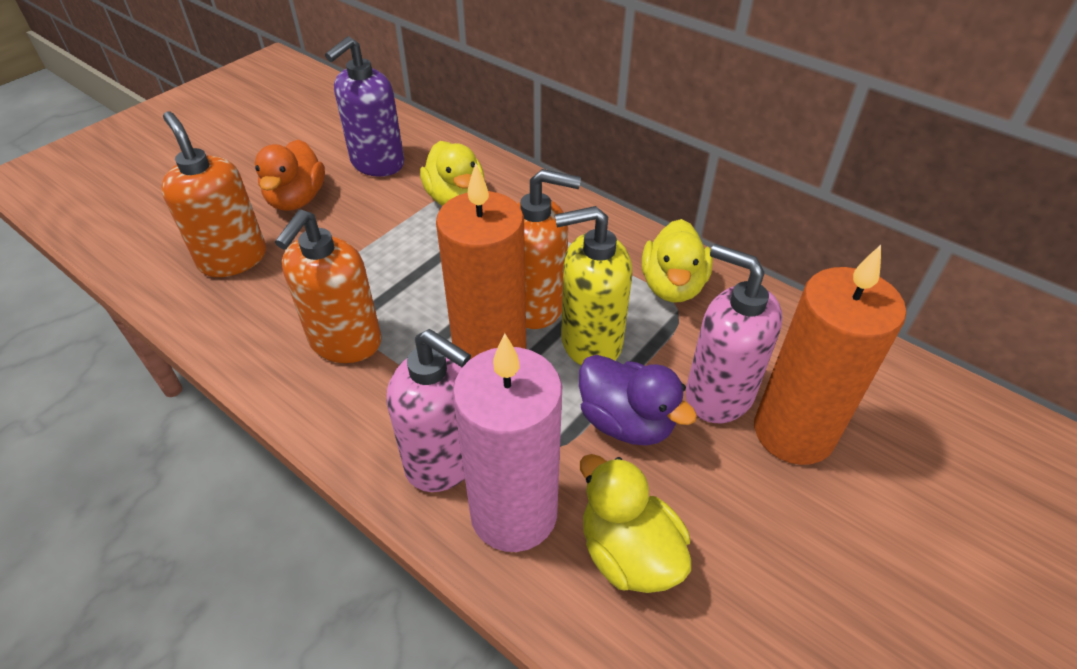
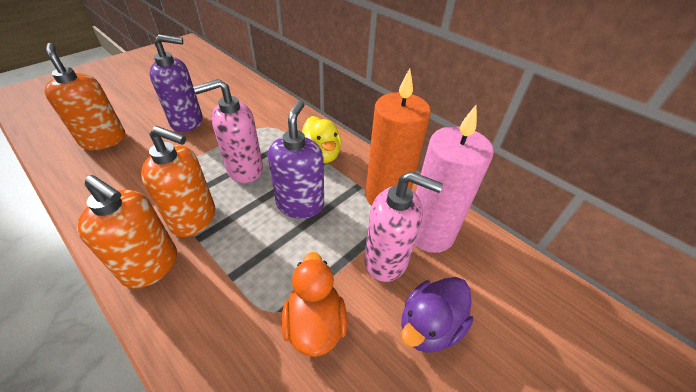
orange candle: [436,163,526,359] [754,245,906,465] = 2 -> [365,69,431,206] = 1
purple soap dispenser: [325,36,404,177] = 1 -> [150,34,203,133] [268,100,324,219] = 2
yellow duck: [420,141,485,206] [580,454,691,593] [642,219,713,303] = 3 -> [302,116,341,164] = 1
yellow soap dispenser: [555,206,633,365] = 1 -> none = 0

